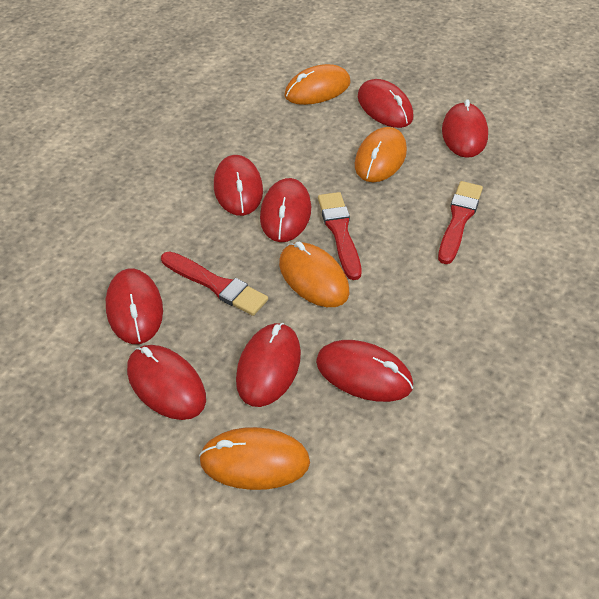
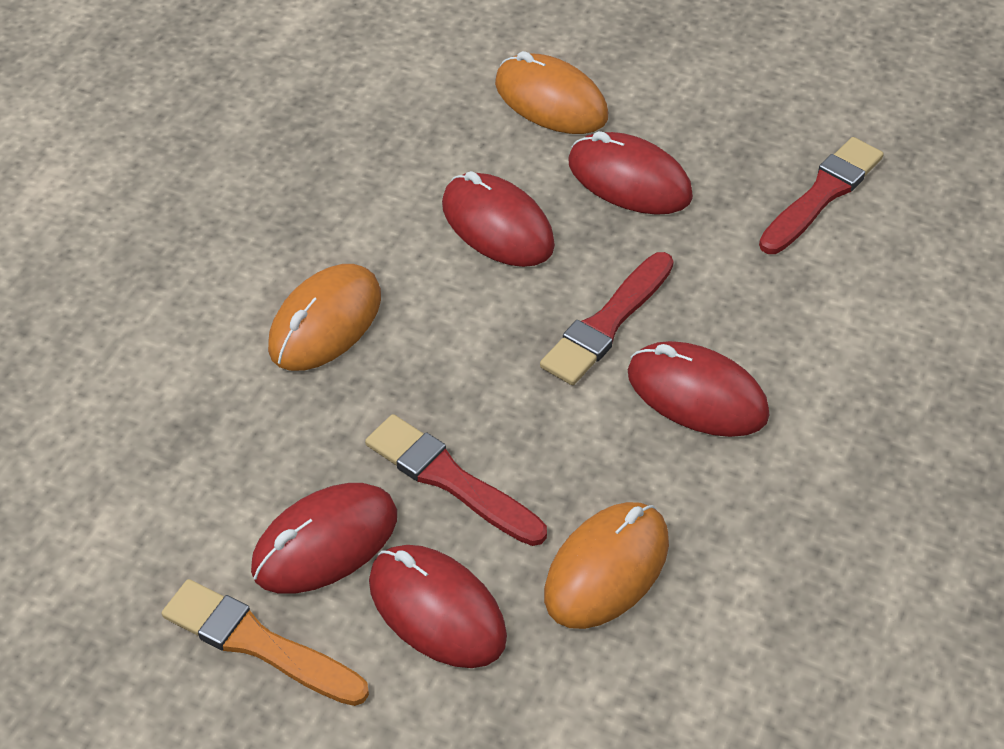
orange brush: none = 0 -> [162,579,369,706] = 1
orange mouse: [199,427,310,490] [279,242,349,307] [285,64,350,105] [355,127,407,182] = 4 -> [268,264,381,371] [495,51,608,134] [544,502,669,629] = 3
red mouse: [106,268,163,344] [127,345,206,420] [214,155,263,216] [236,323,301,407] [260,178,311,242] [316,340,413,402] [358,79,413,128] [442,99,488,158] = 8 -> [251,483,397,594] [369,545,507,668] [442,171,555,267] [568,131,693,215] [628,341,770,437] = 5

